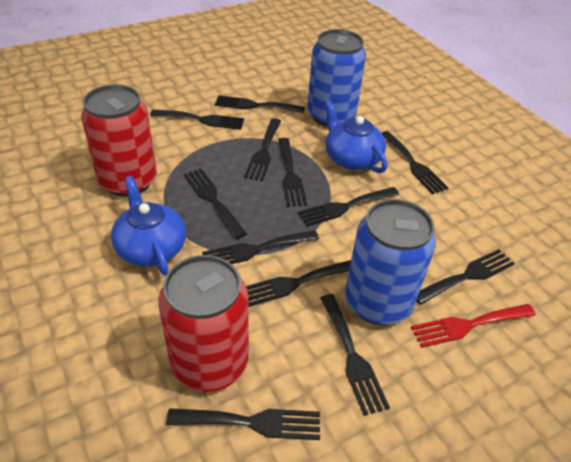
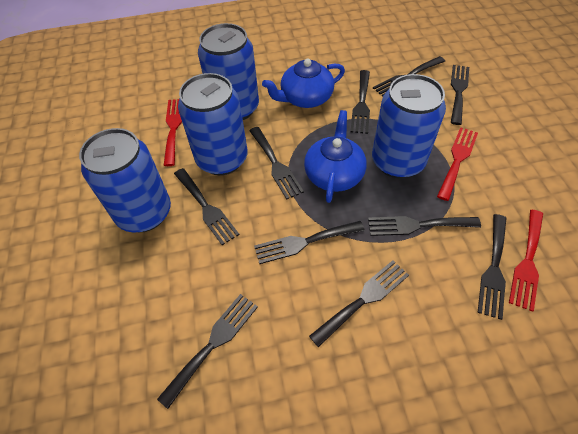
black fork: [150,110,244,130] [166,408,320,440] [183,168,247,239] [202,230,319,264] [215,95,305,113] [244,118,281,181] [246,260,351,307] [278,138,307,207] [298,187,399,227] [320,294,390,416] [382,131,448,194] [417,249,515,305] = 12 -> [157,294,258,409] [174,168,239,245] [249,127,304,199] [254,221,365,264] [309,260,409,347] [350,70,370,134] [368,216,481,236] [373,56,445,97] [451,65,469,125] [477,214,506,320] = 10
blue can: [307,29,366,127] [345,199,436,325] = 2 -> [79,128,171,233] [178,73,248,175] [198,23,259,120] [372,74,446,179] = 4
red can: [81,84,157,197] [158,255,249,392] = 2 -> none = 0
red fork: [411,304,536,348] = 1 -> [163,99,182,166] [437,127,478,201] [509,210,543,312] = 3

